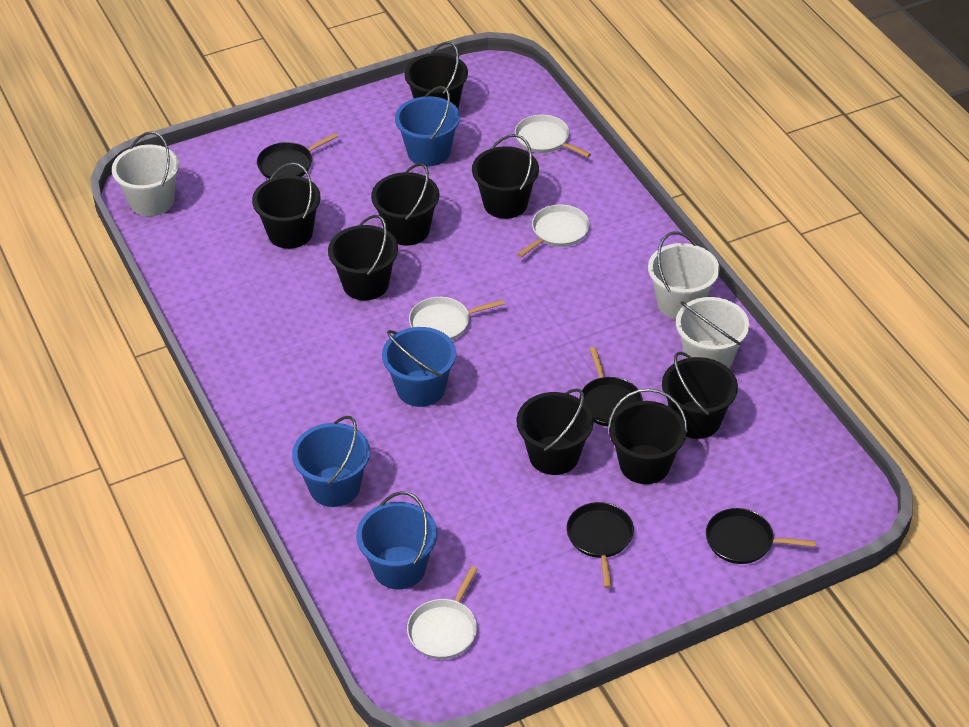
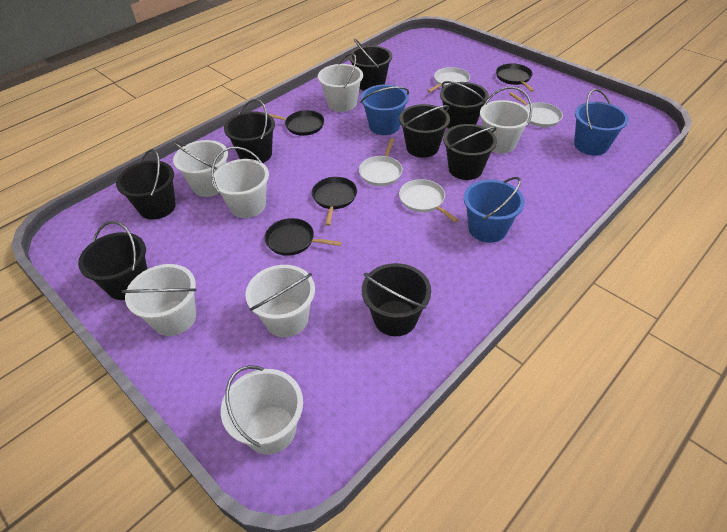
blue bucket: [292,416,370,507] [356,491,437,589] [382,327,456,407] [395,86,460,166] = 4 -> [361,85,409,135] [463,177,525,243] [574,89,629,156] = 3
white bucket: [112,131,179,216] [648,232,719,319] [676,297,749,368] = 3 -> [122,264,196,336] [173,140,228,197] [211,147,269,218] [221,365,303,455] [245,265,315,337] [318,53,363,112] [480,87,532,153] = 7

